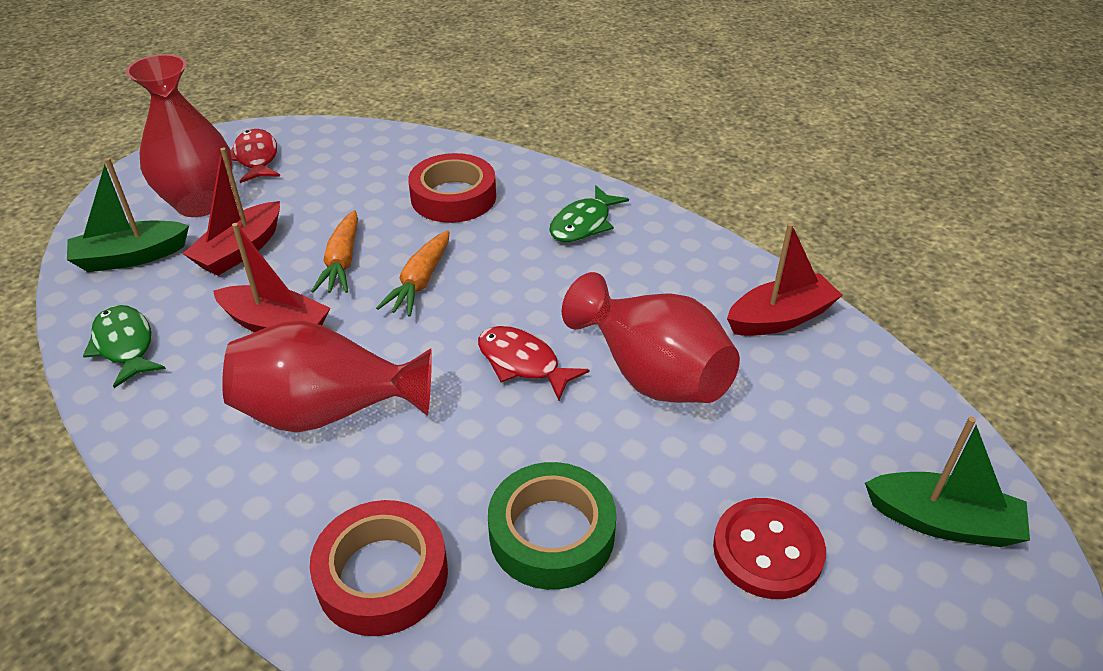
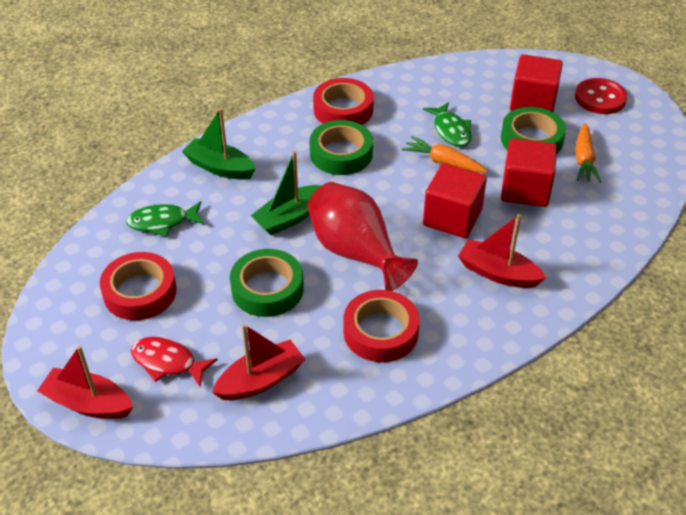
green tape: [488,462,616,590] = 1 -> [230,249,304,317] [310,120,373,175] [501,107,566,154] = 3
red cube: none = 0 -> [423,163,487,238] [501,138,557,207] [510,54,563,112] = 3
red fish: [231,129,280,183] [478,326,590,401] = 2 -> [131,337,218,387] = 1
red tape: [310,500,448,636] [408,153,496,223] = 2 -> [100,252,177,320] [313,78,374,125] [343,290,420,362] = 3
red vase: [126,54,233,217] [222,320,432,433] [562,272,740,403] = 3 -> [307,182,418,291] = 1

